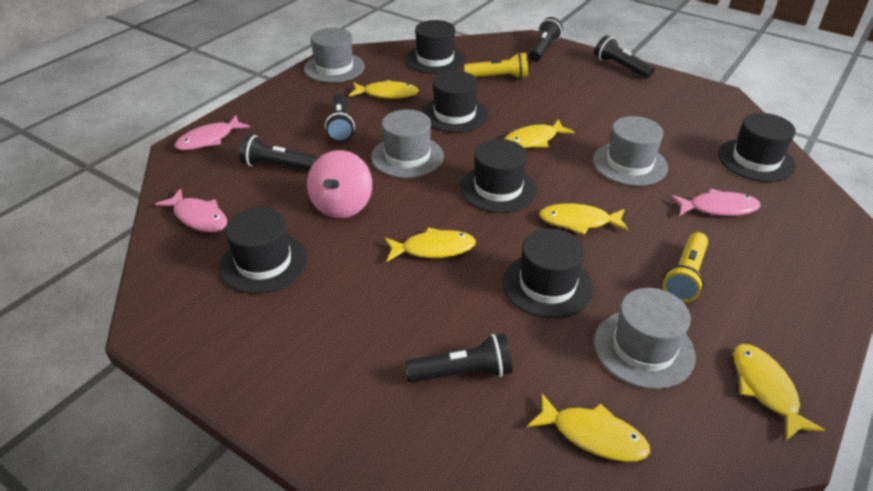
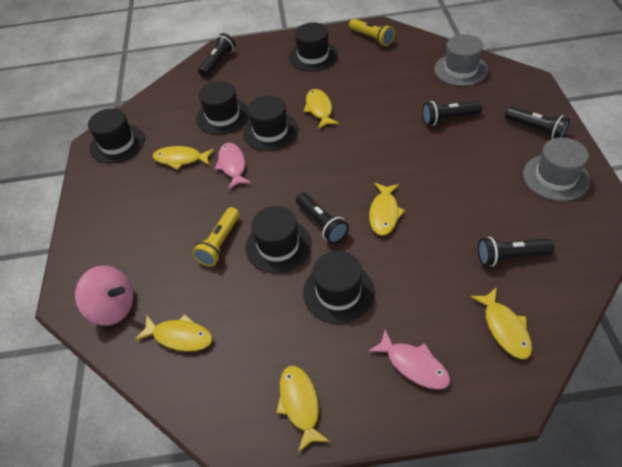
grey hat: [304,28,365,83] [371,109,444,178] [593,116,668,186] [594,288,696,389] = 4 -> [434,34,488,86] [523,137,590,201] = 2
pink fish: [155,189,227,232] [174,115,250,150] [671,189,761,216] = 3 -> [215,143,251,189] [368,330,450,390] = 2

